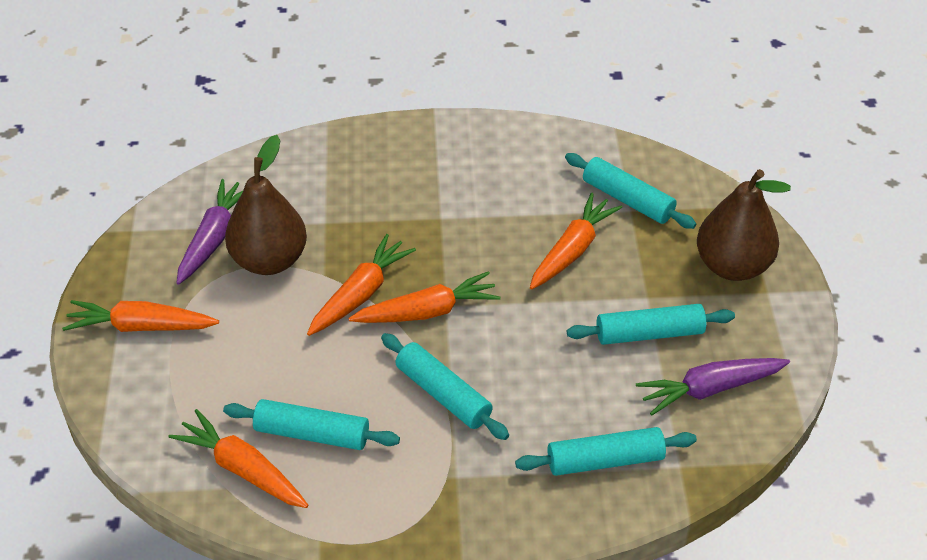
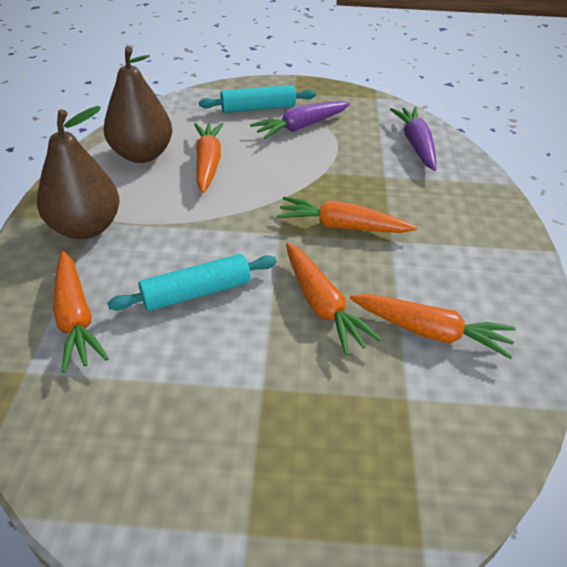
turquoise rolling pin: [223,399,400,450] [381,333,509,440] [515,427,697,476] [565,153,696,229] [567,304,735,345] = 5 -> [107,254,277,311] [199,85,316,113] = 2

